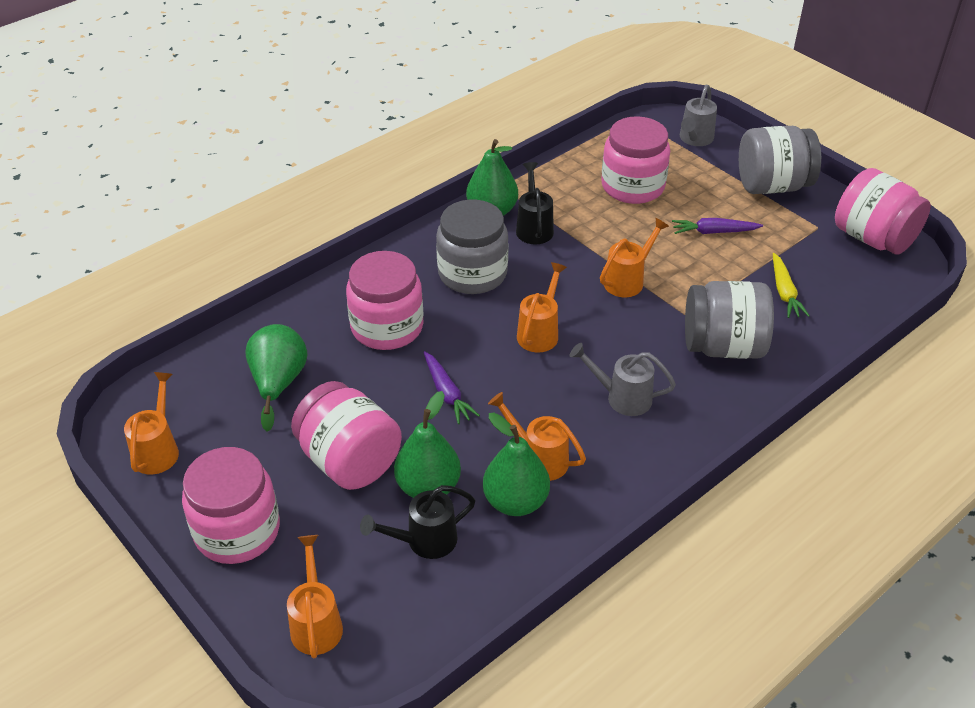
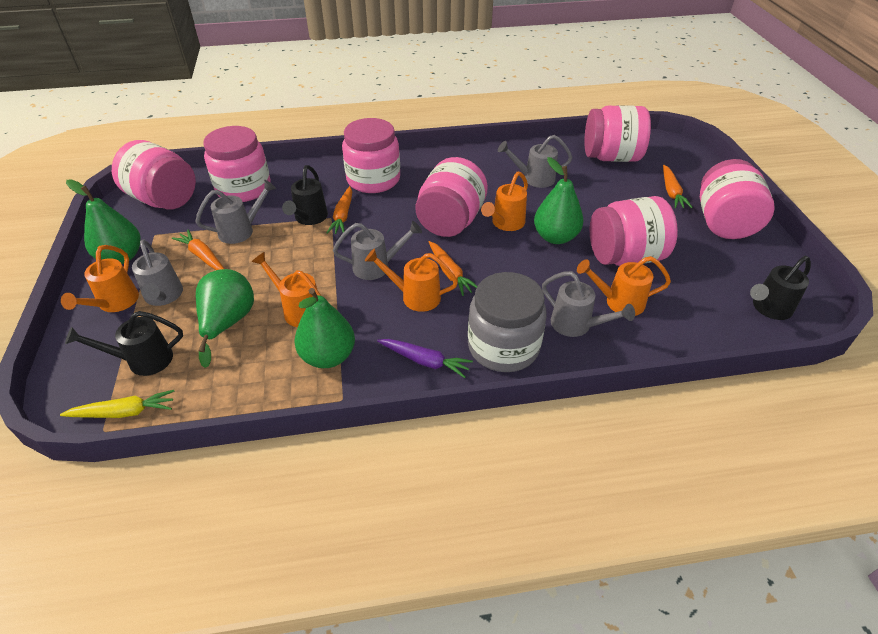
black watering can: [360,485,475,559] [516,162,554,244] = 2 -> [65,311,183,376] [282,165,328,225] [750,256,811,320] = 3
grey jar: [436,200,508,294] [685,281,774,359] [739,126,821,194] = 3 -> [468,272,547,372] = 1
grey watering can: [570,343,676,416] [680,85,717,146] = 2 -> [132,239,183,306] [196,180,276,244] [333,221,422,280] [498,135,572,188] [542,271,635,337] = 5
orange carrot: none = 0 -> [172,230,224,270] [327,186,352,234] [429,241,477,296] [663,165,693,208] = 4
pink jar: [182,447,280,564] [291,381,402,490] [346,251,424,350] [601,116,670,204] [835,168,931,255] = 5 -> [112,140,196,209] [203,126,270,202] [342,118,400,193] [416,157,488,237] [584,105,651,162] [590,196,678,266] [700,159,775,239] = 7
purple carrot: [423,351,480,424] [672,218,763,234] = 2 -> [377,339,473,378] = 1

